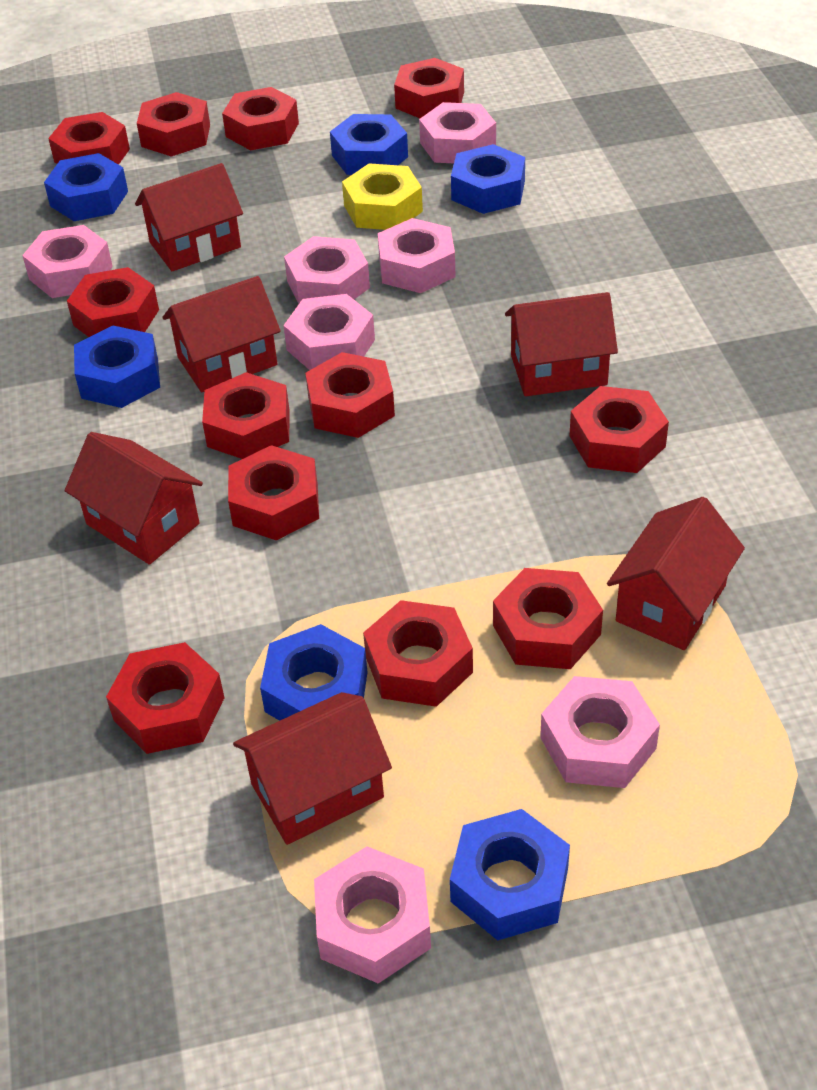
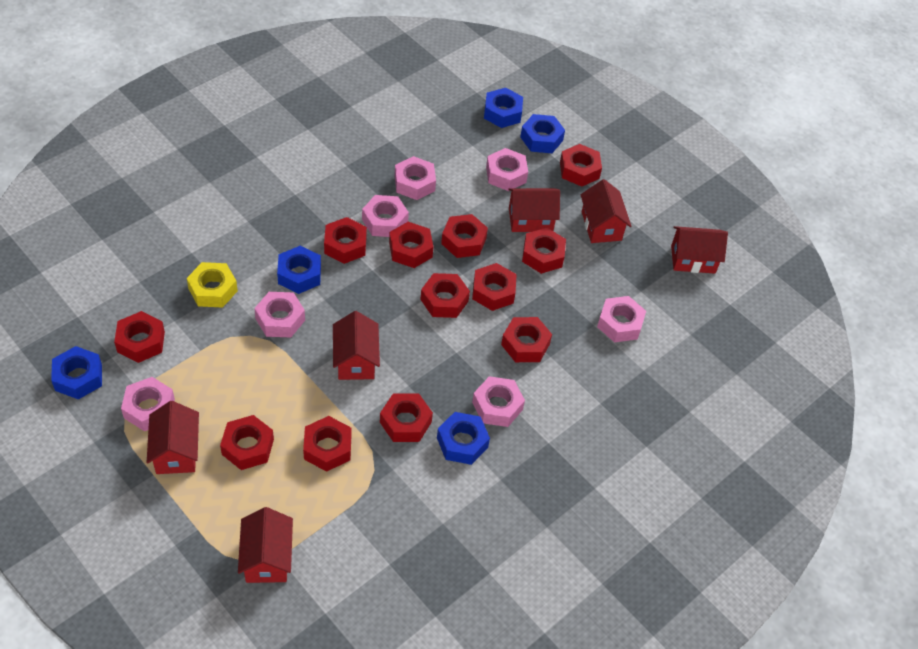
blue nut: [44,153,128,221] [74,325,160,408] [260,624,368,721] [330,114,408,175] [450,809,570,940] [451,144,525,214] = 6 -> [51,346,102,400] [277,246,321,294] [437,412,490,465] [484,88,523,128] [520,114,565,153] = 5

